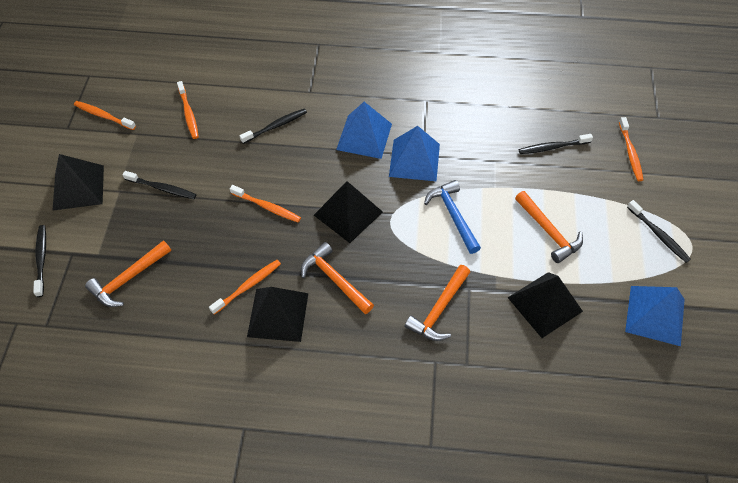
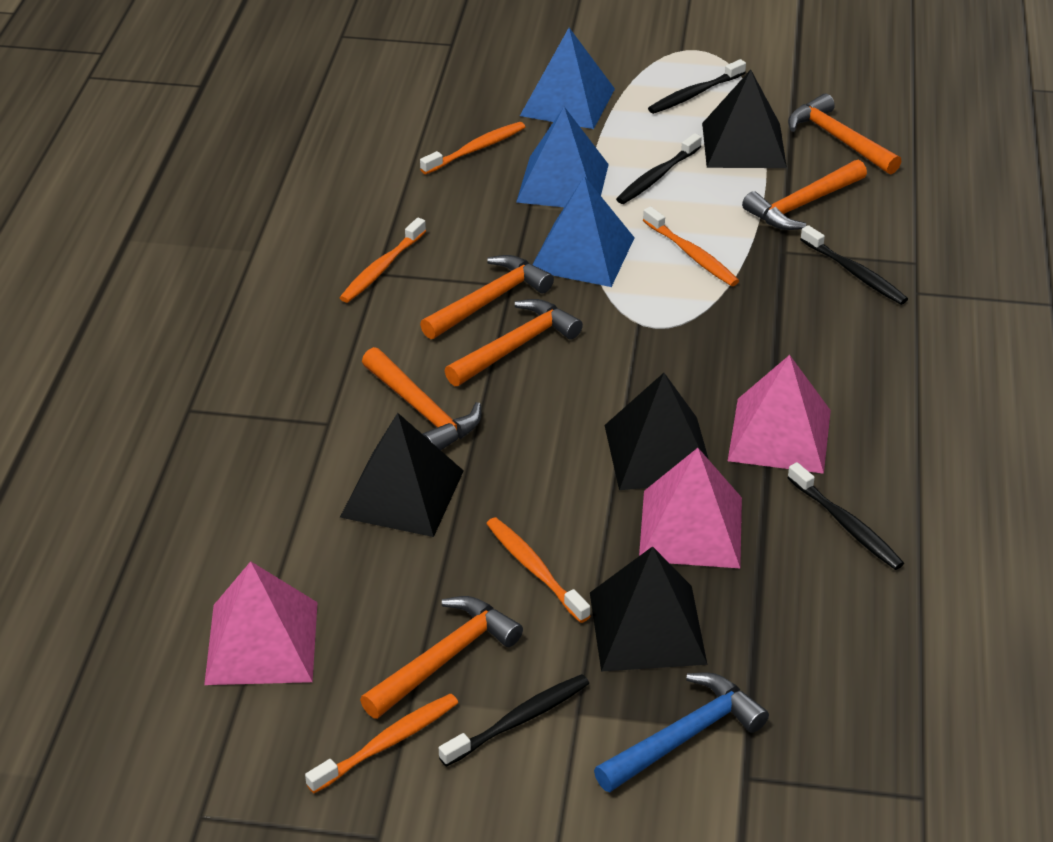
orange hammer: [85,241,171,307] [301,242,374,314] [405,265,470,341] [515,191,583,263] = 4 -> [360,596,523,719] [362,347,481,450] [420,255,554,339] [445,299,583,386] [742,160,867,230] [788,94,902,174] = 6
pink pyramid: none = 0 -> [204,561,318,685] [639,448,742,568] [728,355,831,474] = 3

